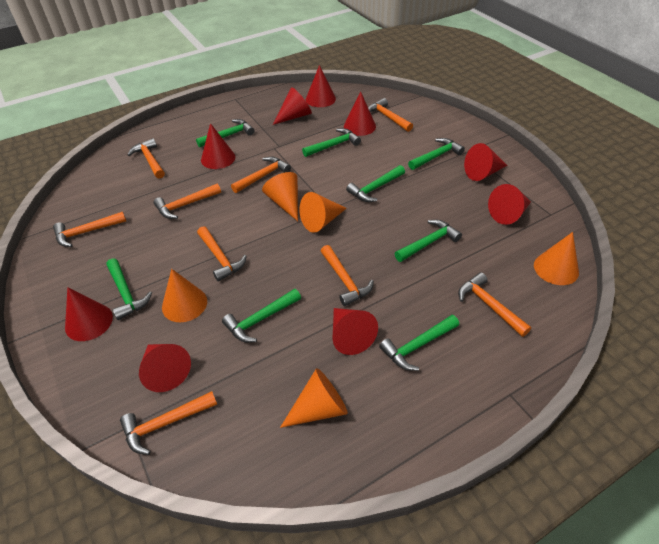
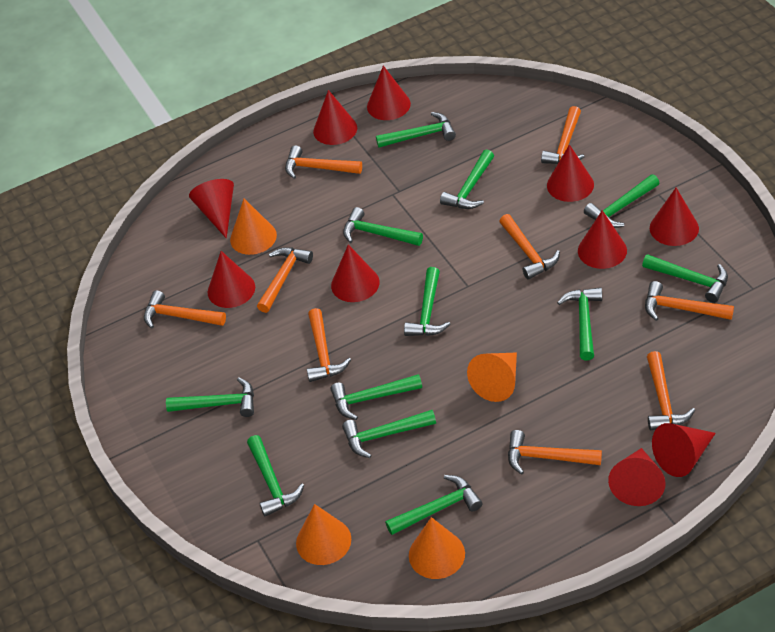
green hammer: [106,258,152,320] [196,119,255,147] [222,289,301,342] [302,128,361,157] [346,165,405,202] [379,315,459,371] [394,220,462,262] [408,138,465,170] = 8 -> [166,377,254,417] [247,435,304,517] [330,374,422,420] [342,410,436,458] [343,207,423,246] [376,112,456,148] [385,475,483,535] [404,267,450,336] [440,149,494,209] [557,287,602,360] [584,174,659,228] [642,254,728,303] = 12
orange cone: [162,269,207,322] [262,172,298,221] [280,368,348,428] [300,192,347,233] [534,232,579,285] = 5 -> [230,199,277,255] [296,504,351,565] [409,517,465,579] [467,353,517,402] = 4
red cone: [65,287,113,341] [139,344,191,392] [201,123,235,169] [273,87,312,125] [306,65,336,107] [332,308,378,355] [344,92,376,136] [464,143,507,181] [488,184,531,225] = 9 -> [189,179,234,238] [208,251,255,308] [313,90,357,145] [331,244,380,302] [367,65,411,120] [547,144,594,202] [578,210,627,269] [608,448,666,506] [650,188,699,246] [652,423,716,477] = 10

